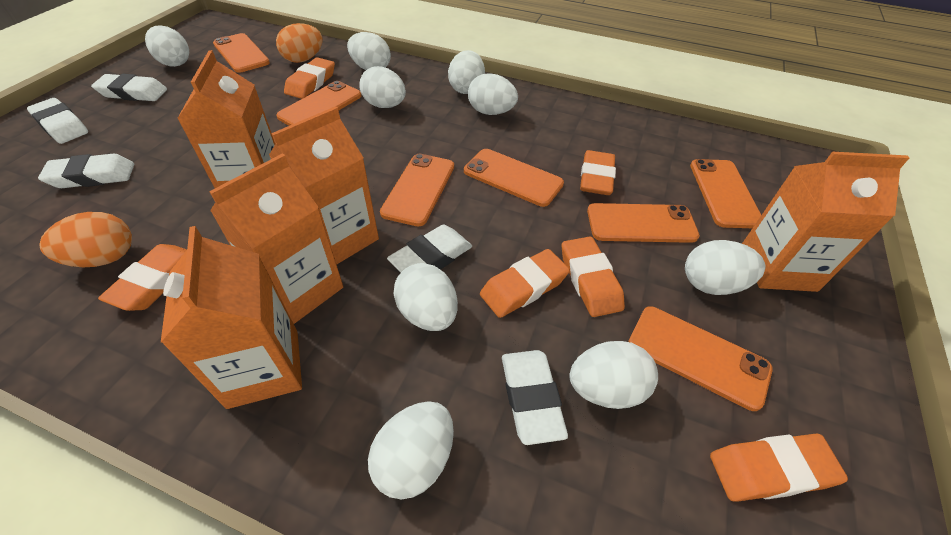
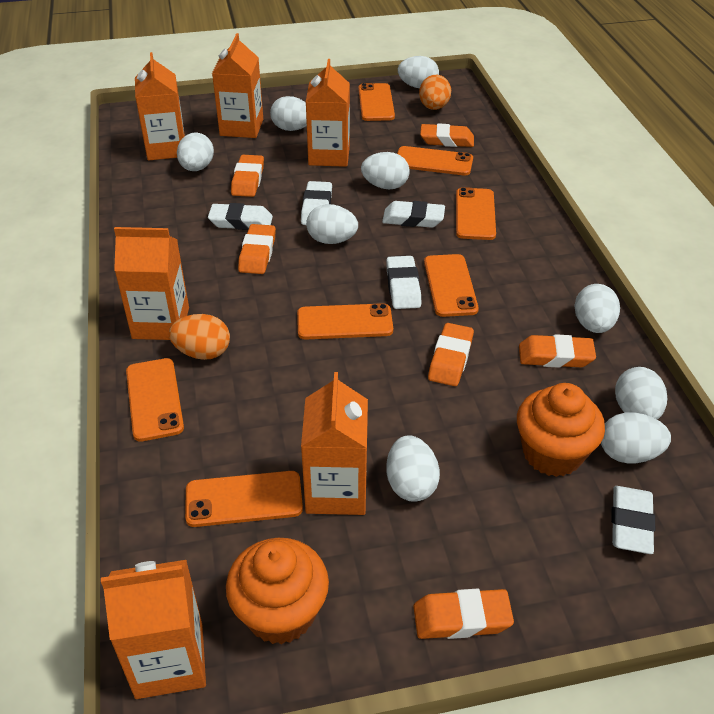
orange carton: [161,226,302,409] [177,50,275,188] [209,153,343,324] [269,106,379,265] [742,152,909,292] = 5 -> [101,560,206,699] [114,227,189,340] [135,52,185,161] [212,33,263,138] [301,372,368,515] [306,59,350,167] = 6
orange cupcake: none = 0 -> [226,538,329,644] [517,383,605,477] = 2

